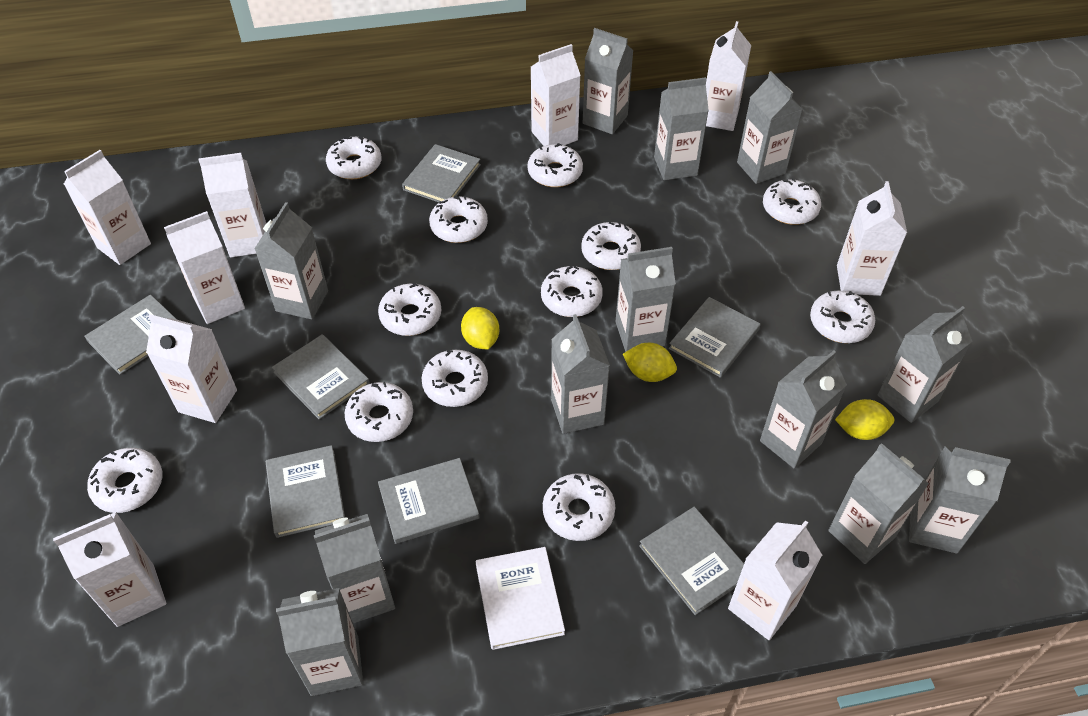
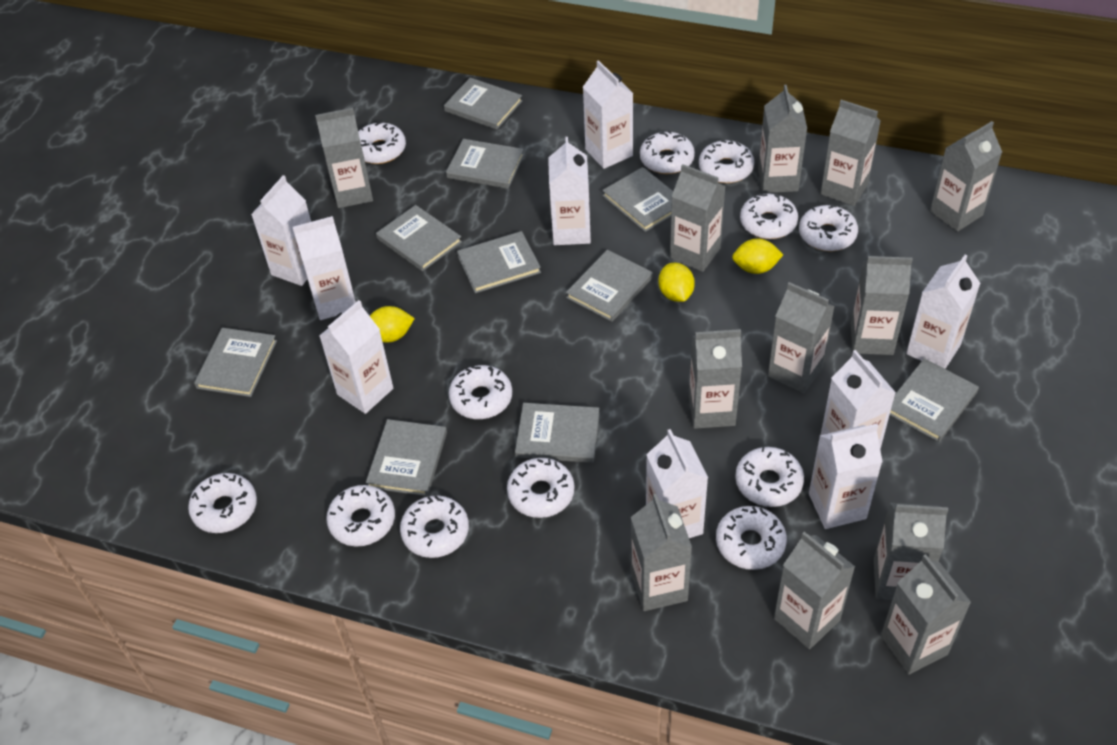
grey book: [84,295,177,375] [266,445,345,538] [272,334,370,419] [378,458,480,544] [402,144,481,202] [639,507,744,615] [669,297,760,378] = 7 -> [194,328,277,397] [366,419,447,496] [376,205,462,271] [444,78,523,130] [446,139,524,189] [457,231,541,293] [515,403,600,463] [566,250,653,322] [602,167,673,232] [890,358,979,442] = 10
white book: [476,547,565,650] = 1 -> none = 0

